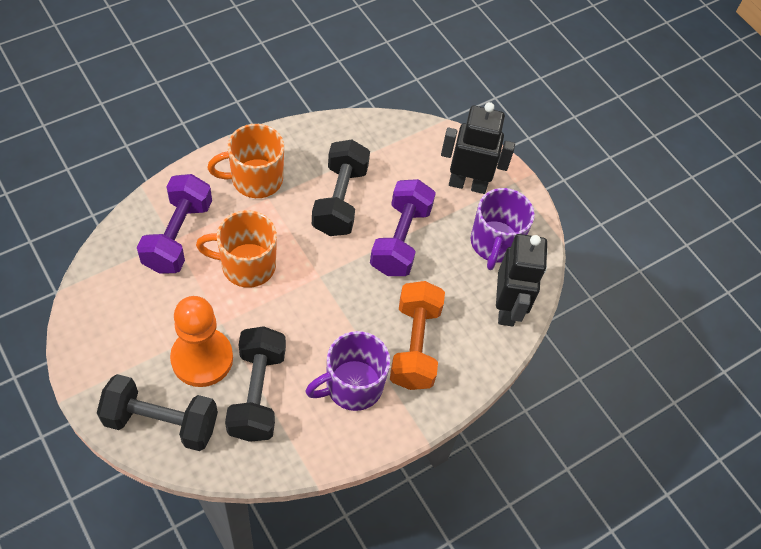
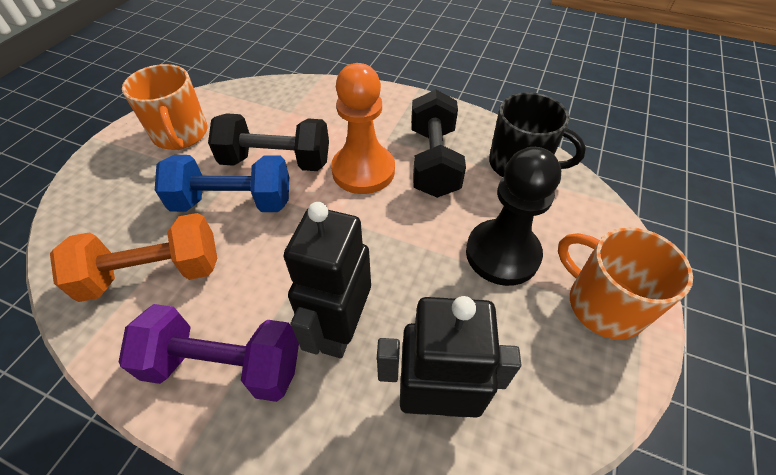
black dumbbell: [97,374,218,451] [225,326,286,442] [312,140,370,236] = 3 -> [208,113,329,171] [411,89,466,198] = 2
black mug: none = 0 -> [489,92,586,177] = 1
black pawn: none = 0 -> [466,147,561,286] = 1
blue dumbbell: none = 0 -> [155,155,289,212] = 1
purple dumbbell: [137,174,212,274] [370,179,436,276] = 2 -> [119,304,299,402] = 1
purple mug: [305,331,390,411] [471,188,535,270] = 2 -> none = 0

